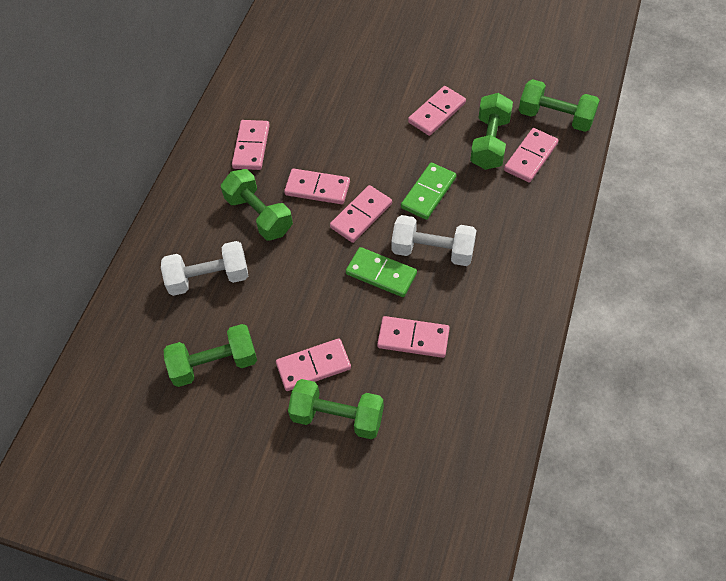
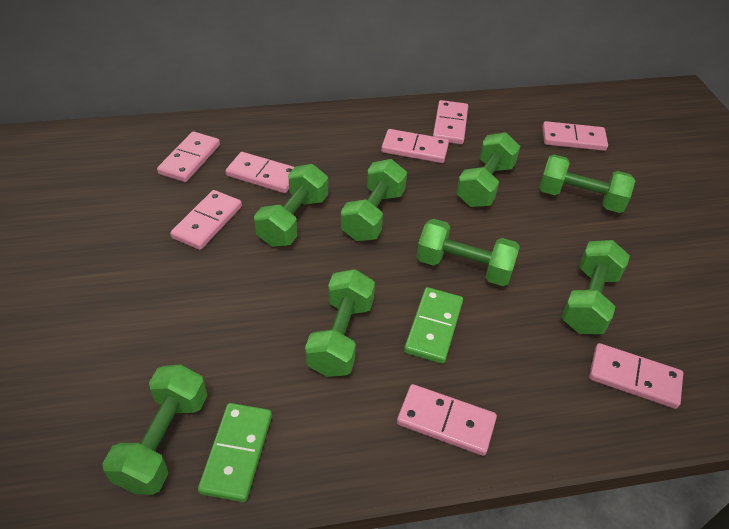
green dumbbell: [164,324,257,387] [221,169,293,240] [288,379,384,439] [470,93,513,170] [519,79,600,132] = 5 -> [102,364,207,495] [254,164,328,247] [305,269,375,377] [341,159,407,241] [417,219,520,286] [456,132,520,207] [539,154,635,213] [561,240,630,334] = 8
pink domino: [232,120,270,170] [276,338,351,391] [284,169,350,204] [330,185,392,243] [377,316,450,358] [408,86,466,136] [504,128,559,183] = 7 -> [157,131,220,182] [170,190,242,250] [226,152,294,193] [381,129,449,163] [397,384,497,456] [433,100,468,144] [542,121,608,151] [589,343,683,409] = 8
white dumbbell: [161,241,248,296] [391,215,476,266] = 2 -> none = 0

